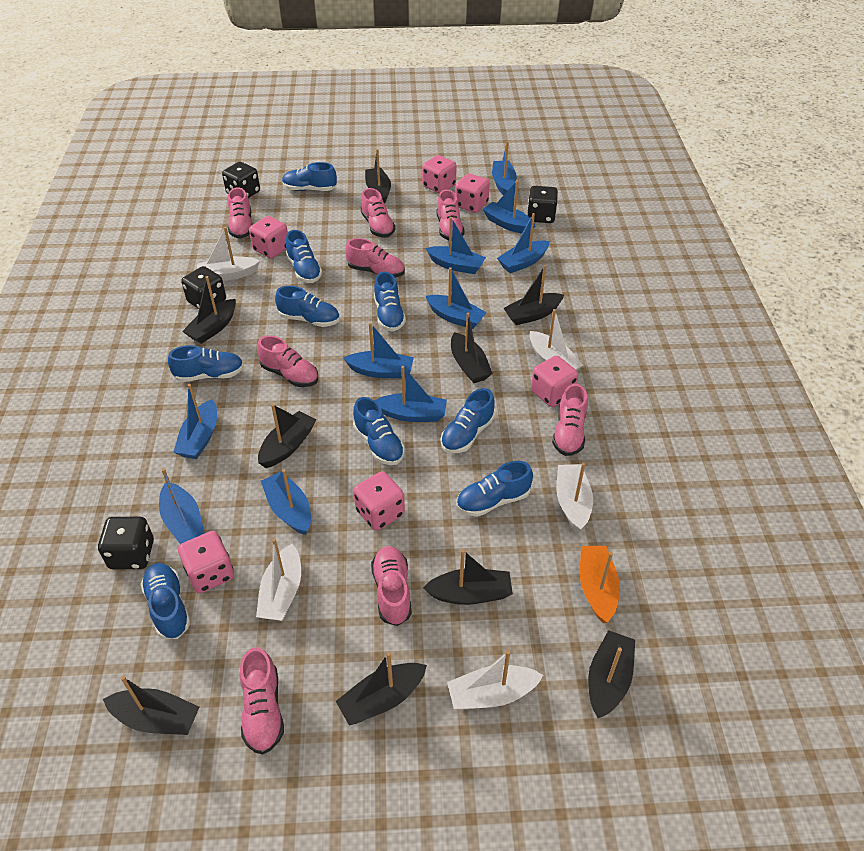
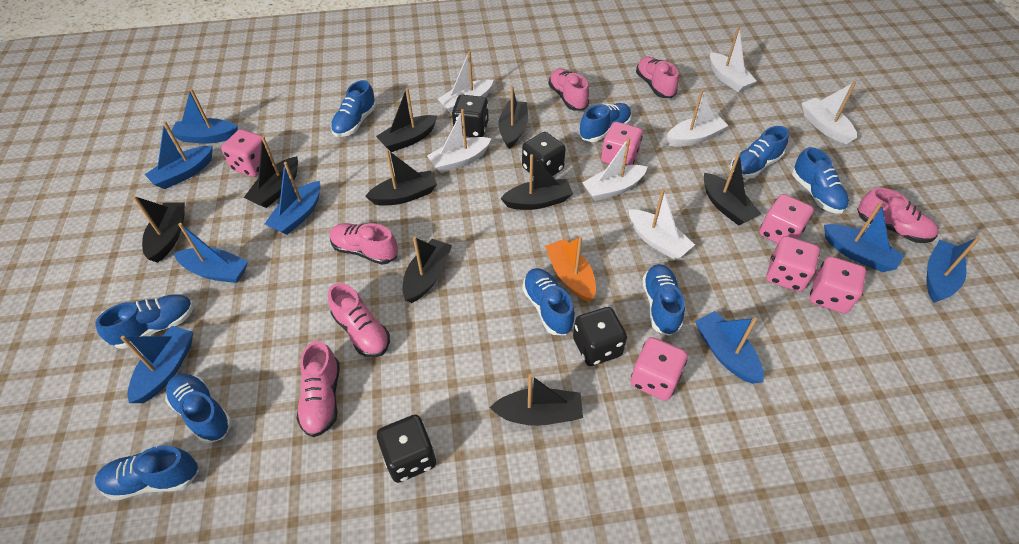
blue boat: [159,468,205,544] [174,384,217,459] [261,469,311,535] [343,323,414,378] [375,366,447,422] [426,217,486,274] [426,267,487,329] [483,180,535,234] [492,141,517,196] [497,213,550,273] = 10 -> [121,326,193,403] [144,121,213,189] [172,88,238,143] [174,223,248,283] [265,162,320,235] [695,311,764,384] [824,202,904,272] [927,237,980,303] = 8
pink shoe: [228,187,253,239] [240,647,284,755] [257,335,318,387] [345,238,405,278] [361,188,395,238] [371,546,412,626] [436,190,465,240] [552,384,588,456] = 8 -> [296,341,340,437] [328,283,390,357] [330,223,398,265] [549,68,589,110] [636,57,679,98] [857,188,938,243] = 6
white boat: [197,227,260,281] [256,538,301,621] [447,650,543,710] [530,309,583,370] [557,463,593,532] = 5 -> [427,109,491,173] [438,51,493,114] [582,137,647,201] [628,188,695,260] [666,90,728,147] [710,26,757,92] [802,82,857,144] = 7

